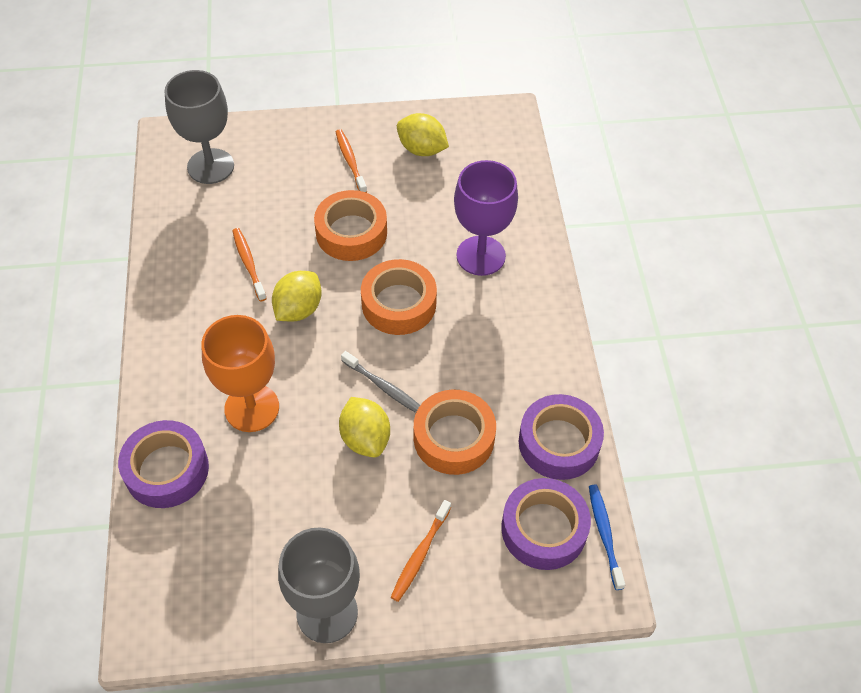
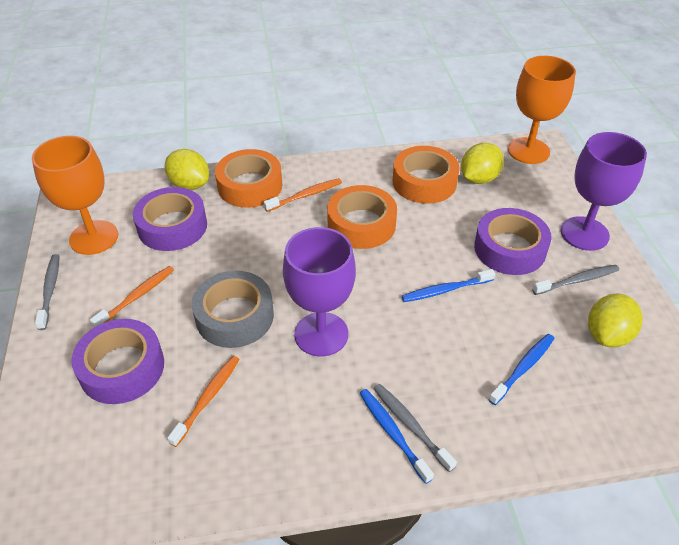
blue toothbrush: [589,485,625,590] = 1 -> [360,389,434,484] [402,269,495,302] [488,334,555,405] = 3
grey goblet: [164,70,234,184] [278,527,360,643] = 2 -> none = 0
grey tape: none = 0 -> [192,271,274,348] = 1
grey toothbrush: [341,351,420,413] = 1 -> [35,254,60,330] [373,384,457,472] [532,265,619,295] = 3
orange goblet: [202,315,279,432] = 1 -> [32,136,118,255] [508,56,576,164] = 2
purple goblet: [454,160,518,276] = 1 -> [283,227,356,356] [561,132,647,251] = 2

